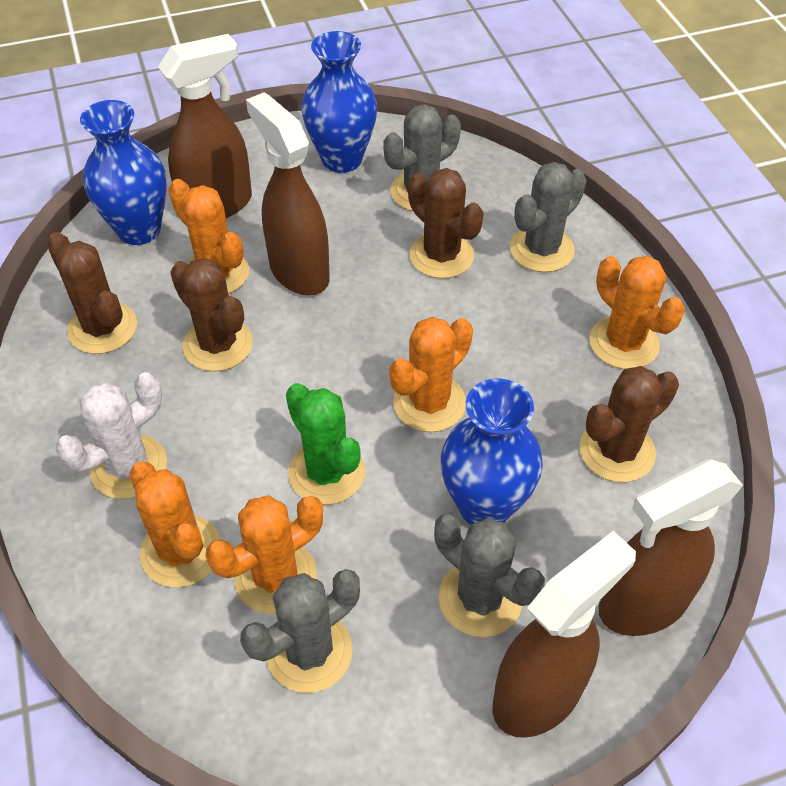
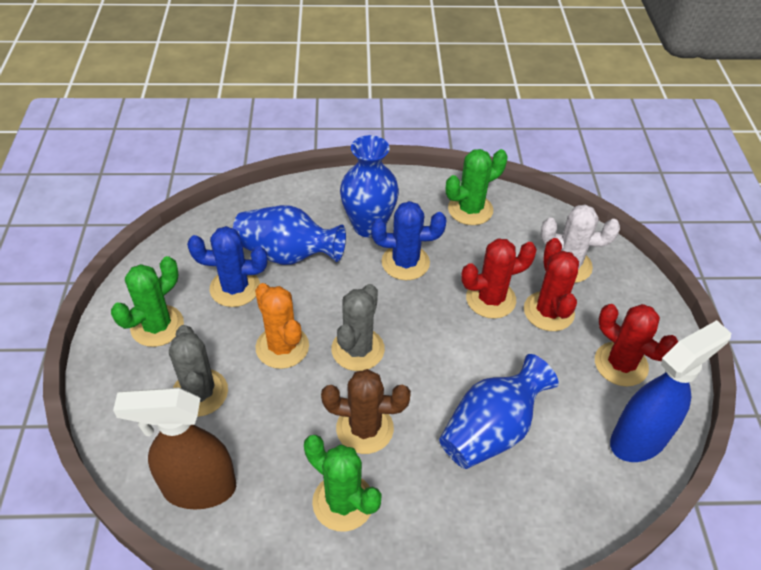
blue cactus: none = 0 -> [187,226,267,307] [371,201,446,280] = 2
blue spray bottle: none = 0 -> [610,320,731,462] = 1
brown cactus: [47,232,137,354] [170,258,253,371] [408,168,484,279] [580,366,679,482] = 4 -> [321,369,411,454] = 1
brown spray bottle: [158,34,252,218] [246,92,330,296] [493,531,636,738] [598,459,743,636] = 4 -> [113,388,236,509] = 1
green cactus: [286,383,365,505] = 1 -> [111,256,184,347] [304,435,382,532] [446,149,507,225] = 3
grey cactus: [240,569,360,693] [383,104,461,211] [434,514,545,637] [510,162,587,272] = 4 -> [169,325,228,417] [332,284,385,371] = 2
orange cactus: [129,462,221,587] [168,179,249,294] [205,495,323,614] [389,317,473,432] [589,256,685,369] = 5 -> [255,283,309,369] = 1
red cactus: none = 0 -> [461,238,537,319] [524,238,579,331] [595,304,678,387] = 3

